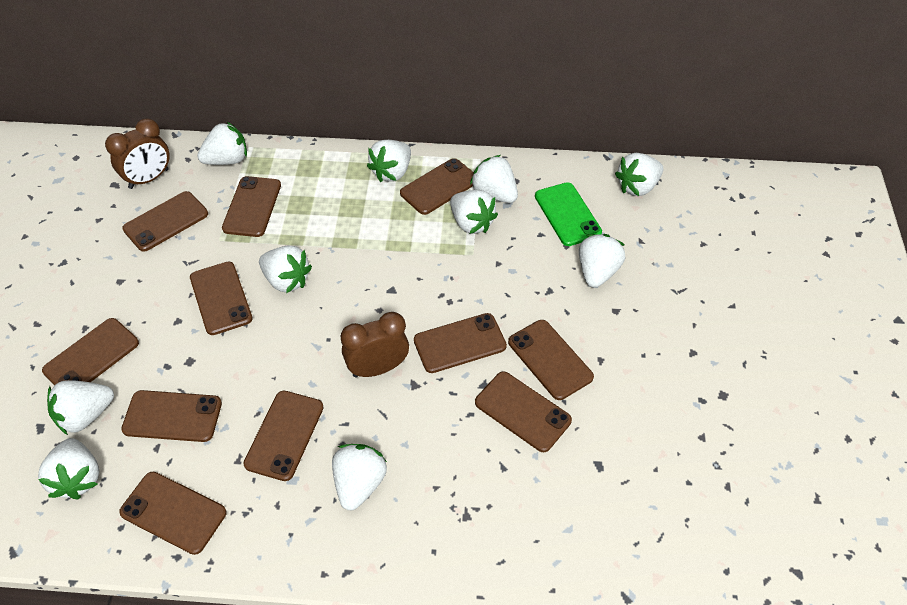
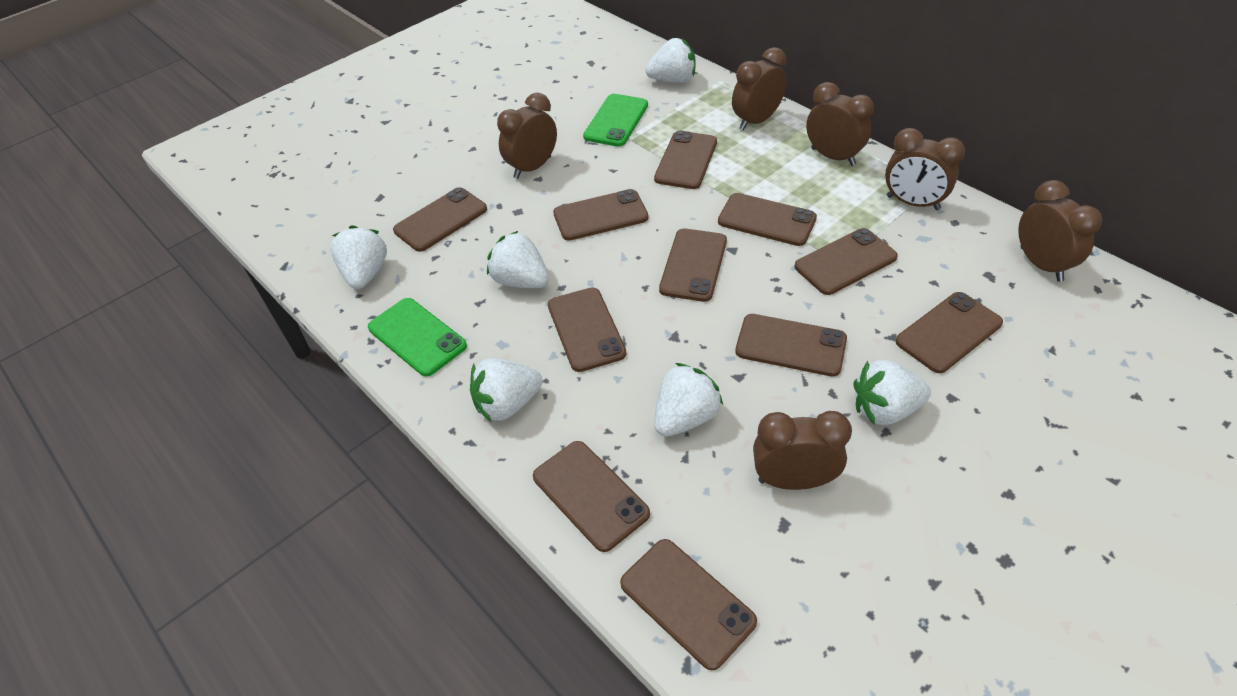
brown clock: [105,119,170,189] [340,312,409,378] = 2 -> [497,93,557,179] [732,47,786,130] [753,411,852,490] [806,82,874,166] [885,128,965,210] [1018,180,1102,282] = 6
green phone: [535,182,602,246] = 1 -> [368,298,467,376] [583,94,648,147] = 2
white strawberry: [38,438,99,499] [47,380,114,435] [197,121,247,165] [259,246,312,293] [332,444,387,510] [367,140,411,182] [450,190,498,234] [470,155,518,203] [579,234,625,288] [615,153,664,196] = 10 -> [330,225,387,289] [470,358,543,423] [487,231,549,288] [645,38,696,83] [654,363,723,437] [853,360,931,425] = 6

